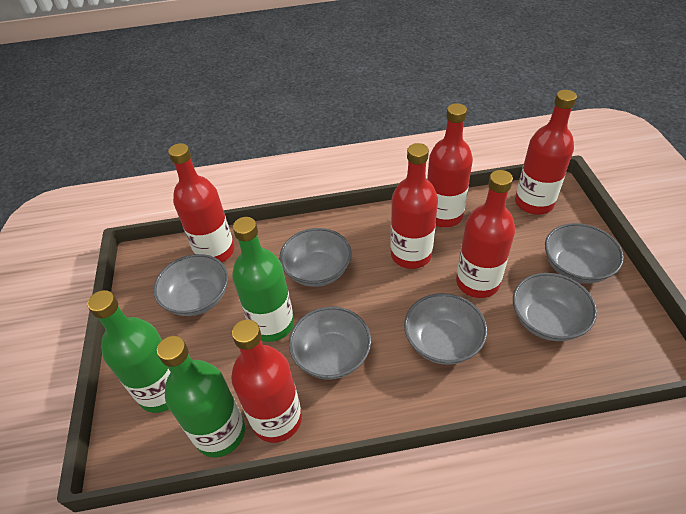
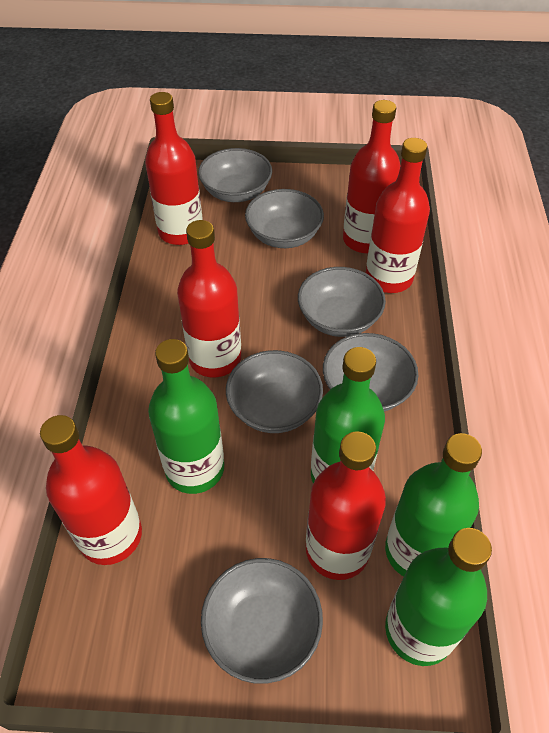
green bottle: [87,290,171,413] [157,336,245,457] [232,217,294,342] = 3 -> [148,339,224,494] [311,347,385,483] [385,433,482,576] [385,528,492,666] = 4

